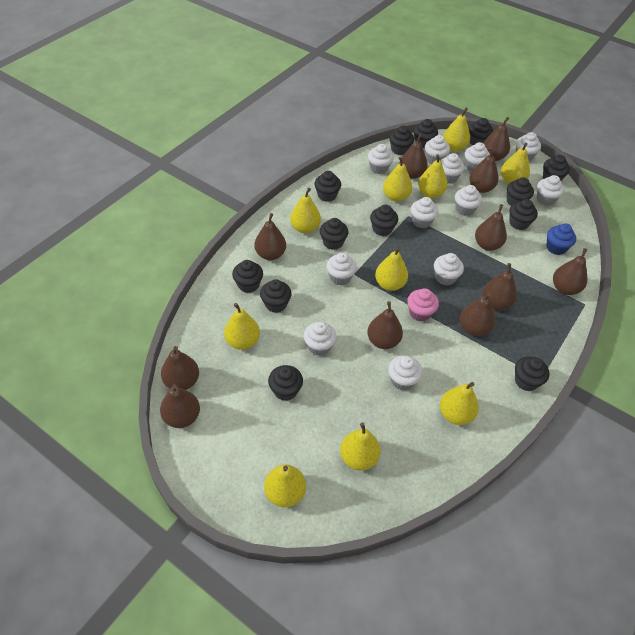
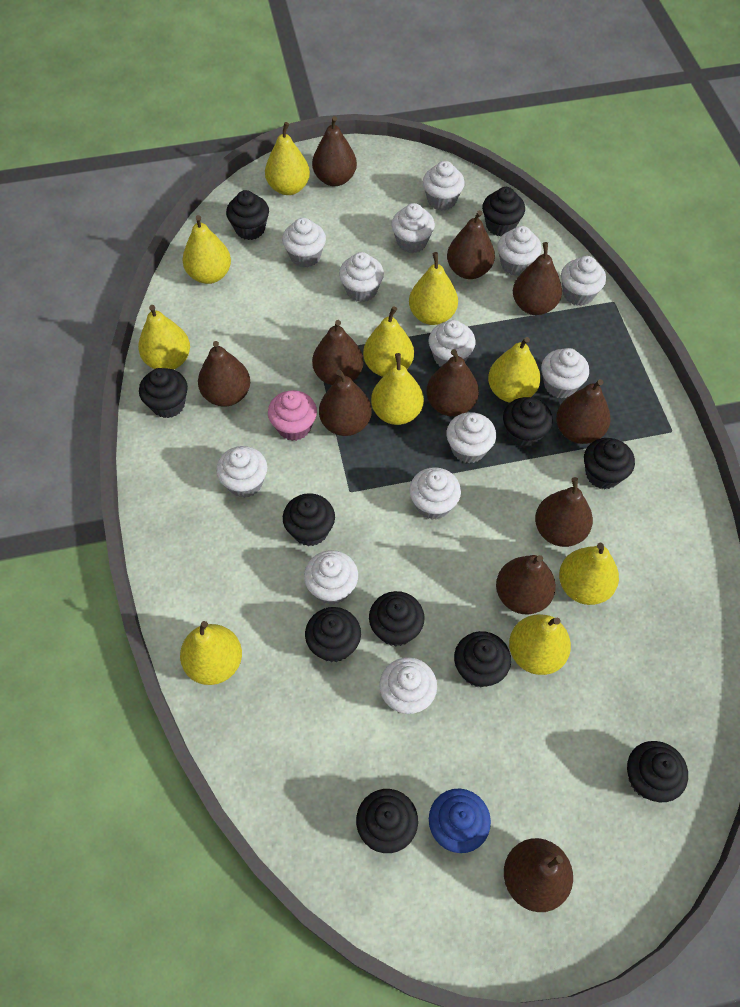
black cupcake: [232,260,263,293] [260,279,292,313] [268,365,303,401] [314,171,341,202] [320,218,348,250] [370,205,398,236] [389,126,414,155] [413,119,438,148] [469,118,493,145] [507,177,534,206] [510,199,538,230] [515,356,549,391] [543,155,570,181] = 13 -> [139,368,188,418] [226,190,269,240] [283,493,335,546] [305,607,361,662] [356,789,418,853] [369,591,425,646] [454,631,511,687] [482,187,525,236] [503,397,552,448] [584,438,635,489] [627,741,688,802] = 11
white cupcake: [304,322,337,356] [326,253,357,285] [368,144,394,174] [388,355,422,390] [411,197,438,228] [425,135,450,164] [434,253,464,285] [440,153,464,184] [455,185,482,216] [465,142,490,172] [516,132,541,161] [537,175,564,206] = 12 -> [216,446,267,498] [282,218,326,267] [304,550,358,604] [339,252,384,302] [379,657,437,714] [391,203,435,253] [409,467,461,520] [423,161,465,211] [428,320,475,367] [446,412,496,463] [497,226,542,276] [541,348,589,398] [561,256,606,306] = 13

